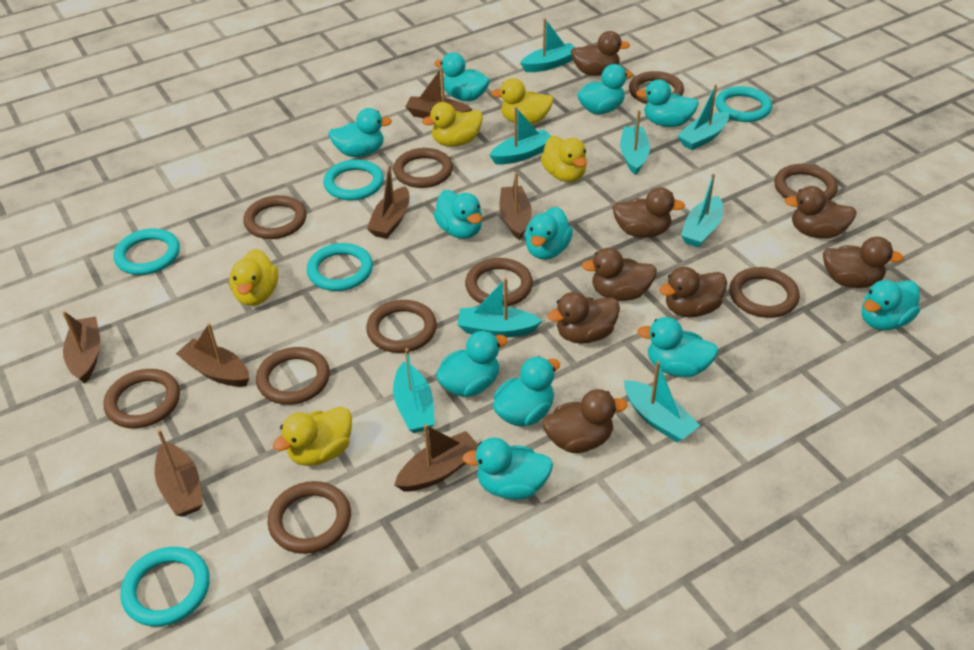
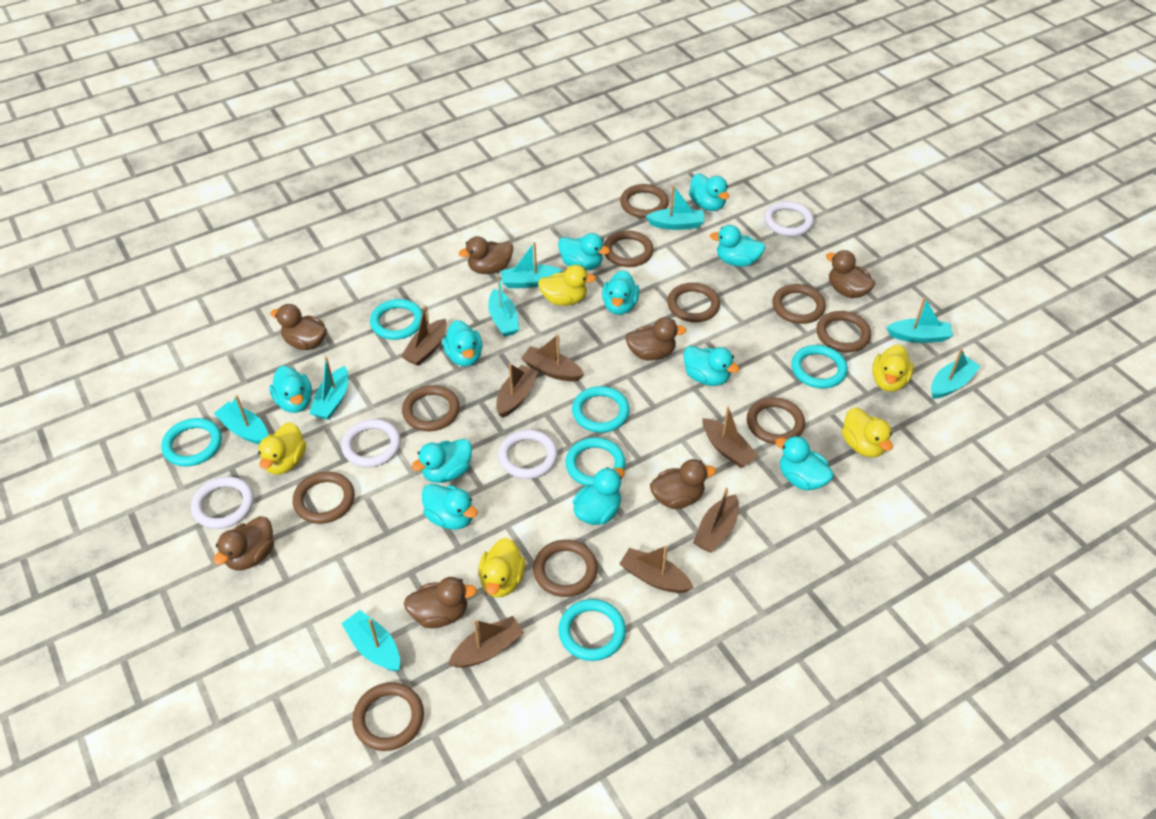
brown duck: [542,389,627,453] [547,292,620,344] [570,31,630,76] [581,248,657,301] [612,187,685,238] [659,267,727,317] [785,186,857,239] [823,237,904,288] = 8 -> [213,516,274,571] [271,304,327,350] [404,577,477,628] [459,236,513,274] [625,317,686,361] [650,459,716,509] [826,250,875,298] = 7
turquoise ring: [114,228,180,275] [120,547,210,626] [307,243,373,291] [323,159,384,200] [715,86,772,122] = 5 -> [161,418,222,467] [370,299,423,340] [559,599,626,661] [565,437,625,486] [572,386,630,433] [791,345,848,389] = 6
white ring: none = 0 -> [191,476,254,529] [341,419,401,468] [498,430,558,479] [764,201,814,236] = 4

